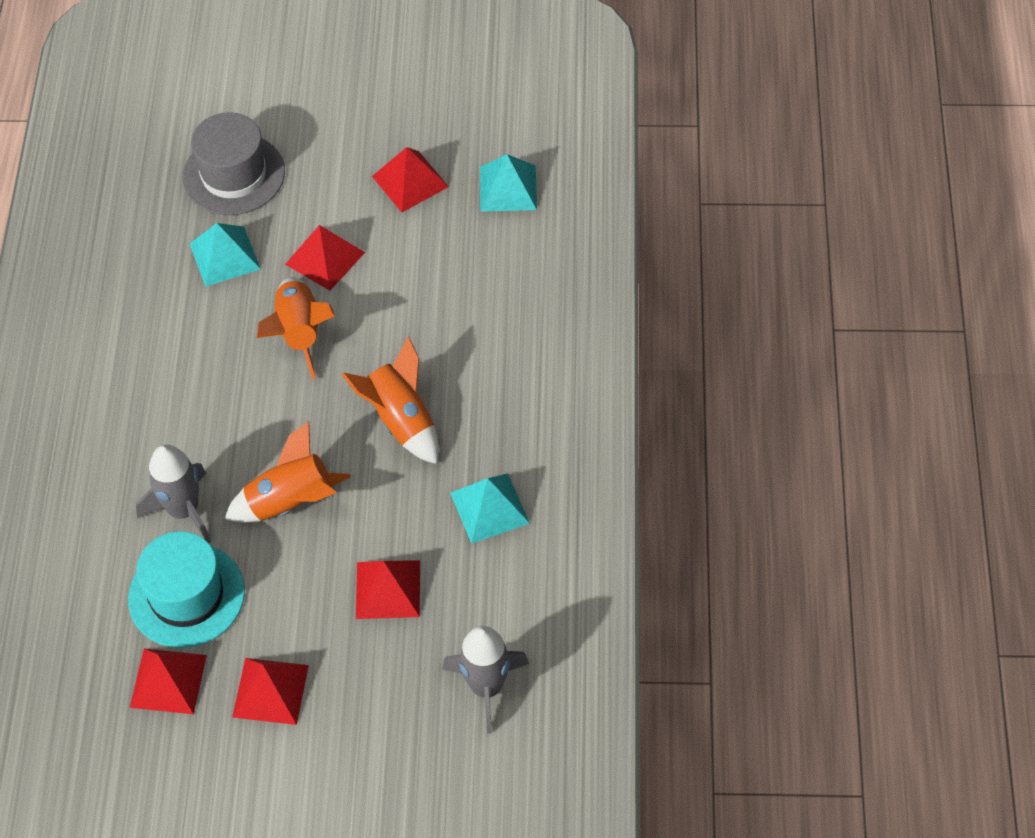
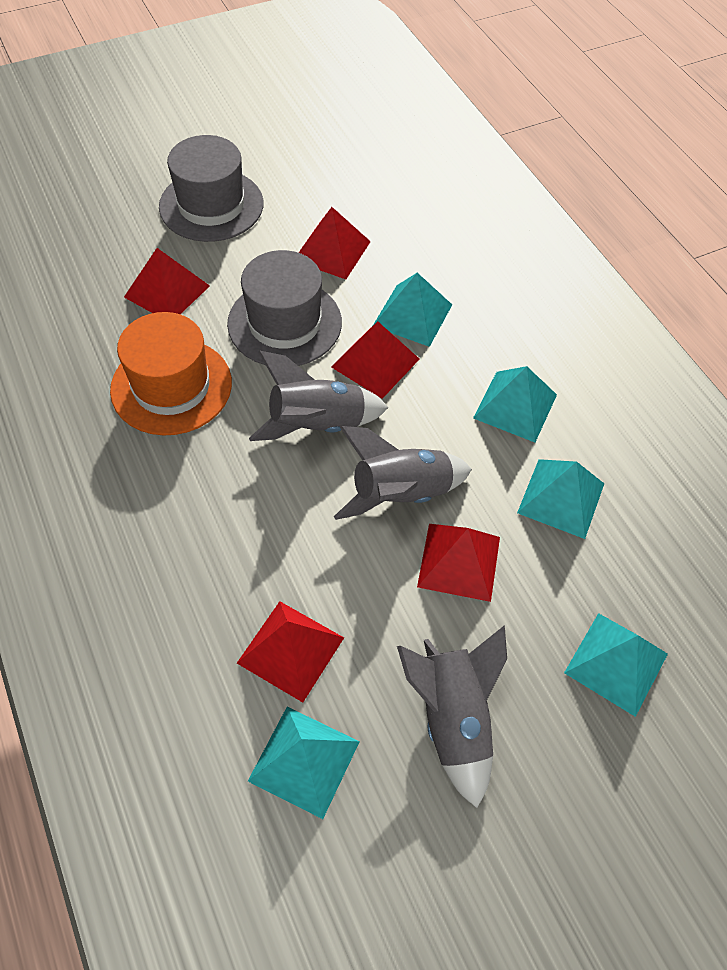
grey hat: [183,112,285,215] = 1 -> [159,135,264,242] [227,250,342,366] = 2
grey rocket: [136,444,211,543] [442,626,529,733] = 2 -> [249,351,388,441] [334,426,472,520] [397,625,507,808] = 3
orange hat: none = 0 -> [110,312,232,435] = 1
orange rocket: [224,421,351,523] [257,277,335,380] [341,337,439,464] = 3 -> none = 0
turquoise hat: [128,531,245,648] = 1 -> none = 0
turquoise pyramid: [190,223,260,287] [450,473,530,544] [480,154,537,212] = 3 -> [248,707,360,819] [373,273,452,347] [473,366,557,442] [517,459,604,539] [564,613,668,717] = 5

